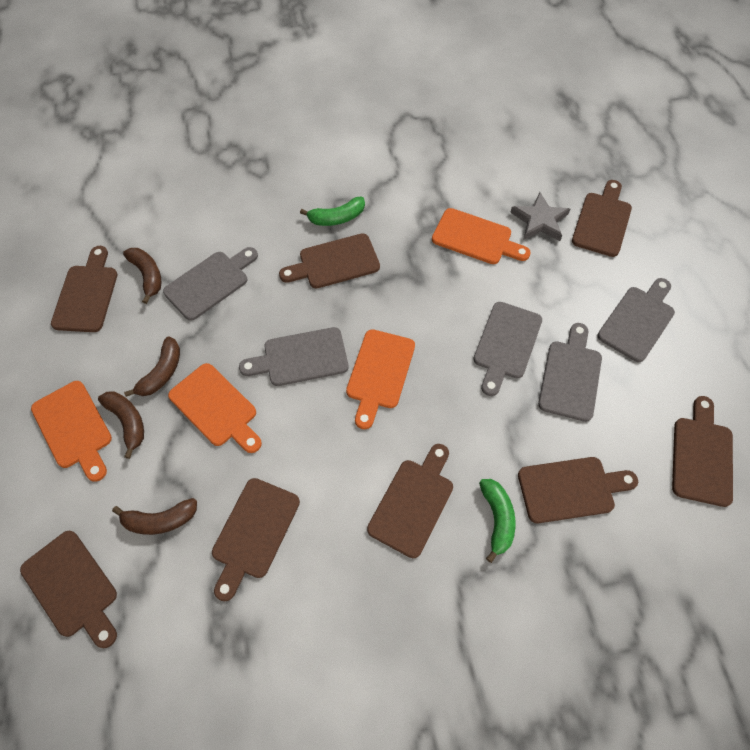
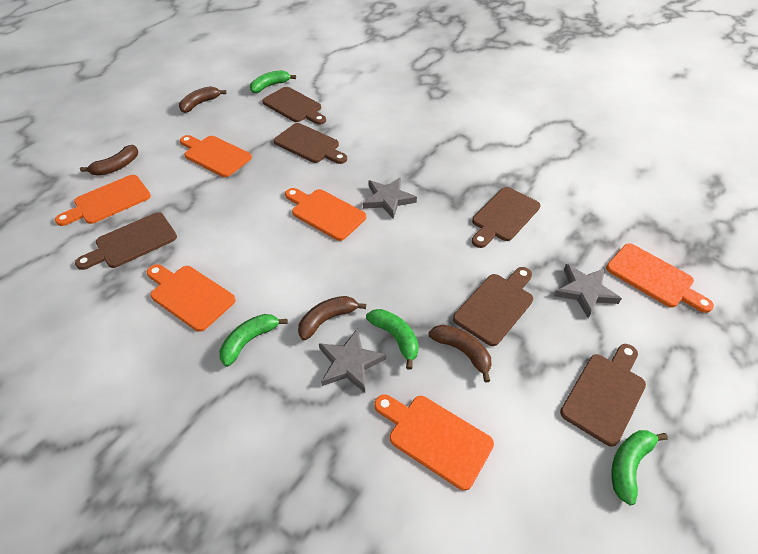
brown cutting board: [20,530,117,648] [51,246,117,332] [212,478,300,601] [279,233,380,288] [367,444,453,558] [518,457,638,523] [572,180,632,257] [672,396,733,507] = 8 -> [75,212,177,270] [262,87,326,125] [274,123,347,164] [453,267,533,346] [472,187,541,248] [560,344,646,447] = 6
green banana: [300,197,365,226] [479,479,516,563] = 2 -> [219,314,288,367] [250,70,296,93] [366,309,419,370] [611,430,668,505] = 4
grey cutting board: [163,247,258,321] [239,327,348,386] [473,302,542,396] [538,323,602,422] [597,278,675,362] = 5 -> none = 0
grey star: [510,192,570,241] = 1 -> [319,328,386,393] [363,177,417,219] [554,264,622,318] = 3
orange cutting board: [31,381,112,482] [168,363,262,453] [346,329,415,429] [432,208,531,264] = 4 -> [55,175,151,226] [147,264,235,332] [180,135,252,177] [285,188,366,241] [374,394,494,491] [606,243,714,313] = 6

